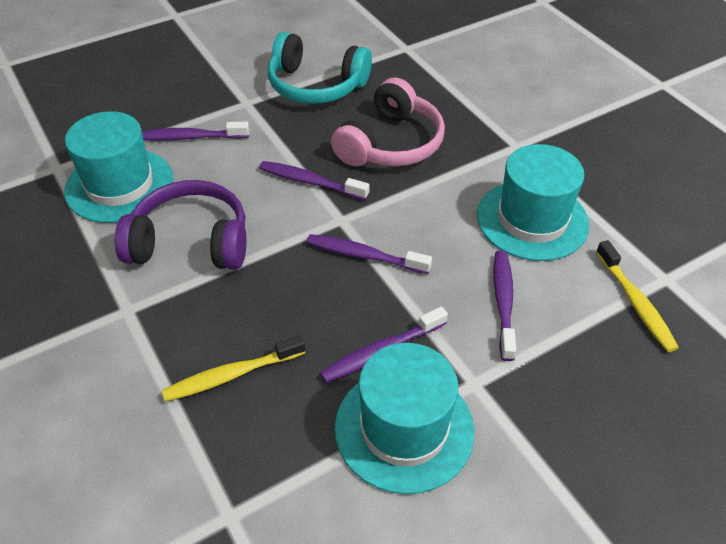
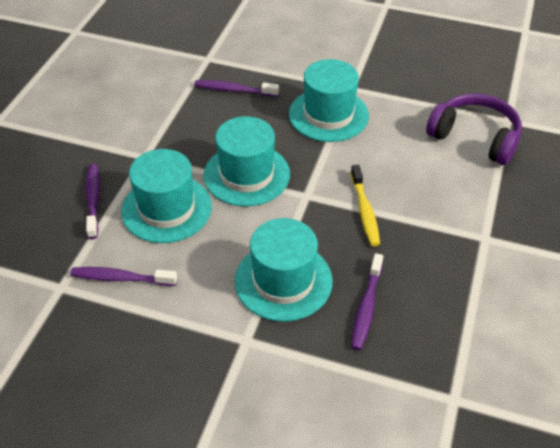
pink headphones: [331,78,445,166] = 1 -> none = 0
purple toothbrush: [142,122,249,141] [259,161,369,200] [306,234,432,274] [320,306,448,383] [494,250,516,361] = 5 -> [70,267,177,286] [86,164,100,239] [194,80,279,97] [351,253,383,350] = 4
turquoise hat: [64,111,173,223] [335,343,474,494] [477,144,589,261] = 3 -> [121,149,212,243] [204,116,290,207] [235,218,333,322] [289,59,369,142] = 4
turquoise headphones: [268,32,372,104] = 1 -> none = 0
yellow toothbrush: [162,335,305,402] [596,240,679,352] = 2 -> [351,165,380,246] = 1

